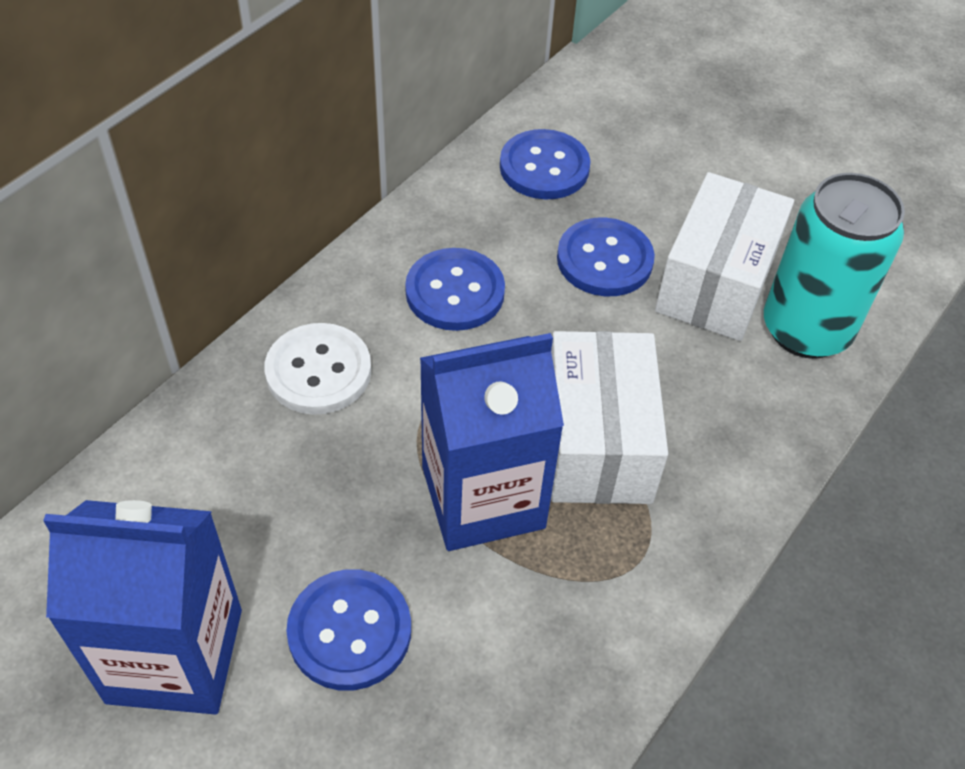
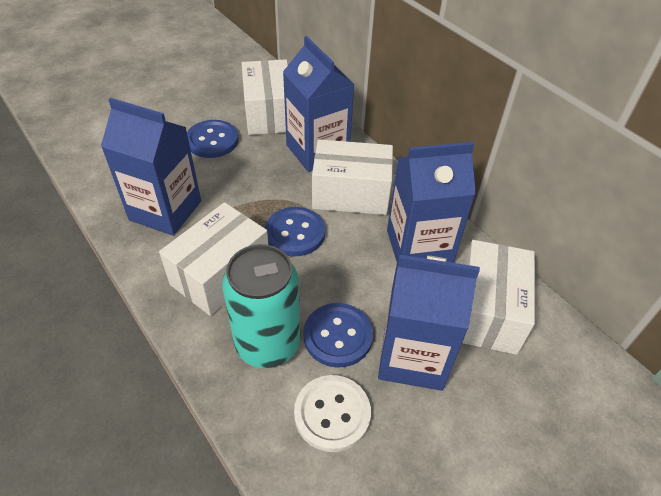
blue button: [286,569,411,691] [405,248,505,331] [500,129,590,200] [557,217,655,296] = 4 -> [187,120,239,158] [265,207,325,257] [303,303,373,368] = 3
blue carton: [43,500,242,714] [420,333,564,551] = 2 -> [101,98,201,236] [283,36,354,172] [378,255,480,391] [387,142,476,263] = 4
white box: [551,331,668,504] [655,172,794,341] = 2 -> [159,202,268,316] [242,59,288,135] [312,139,393,215] [462,240,535,355] = 4

